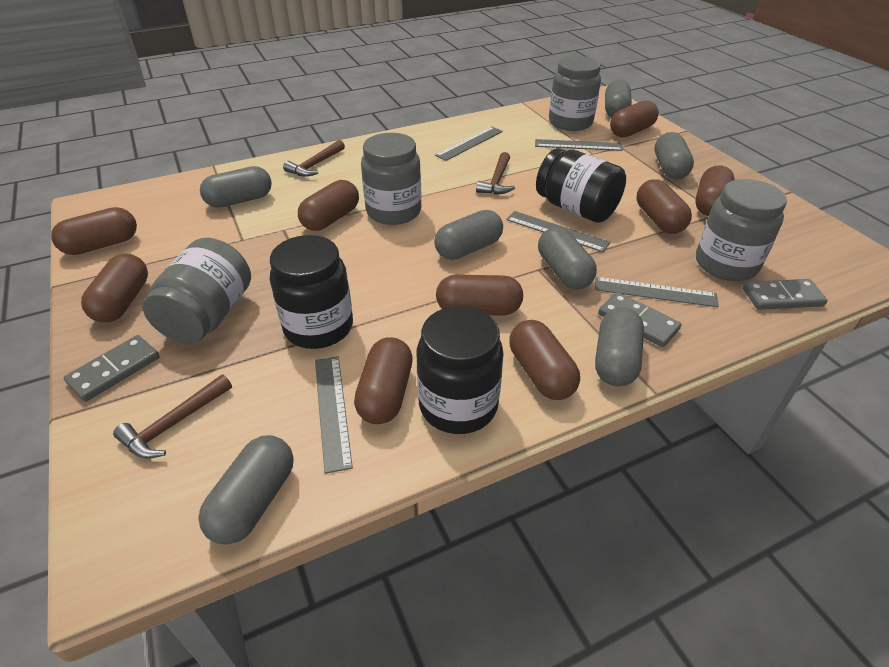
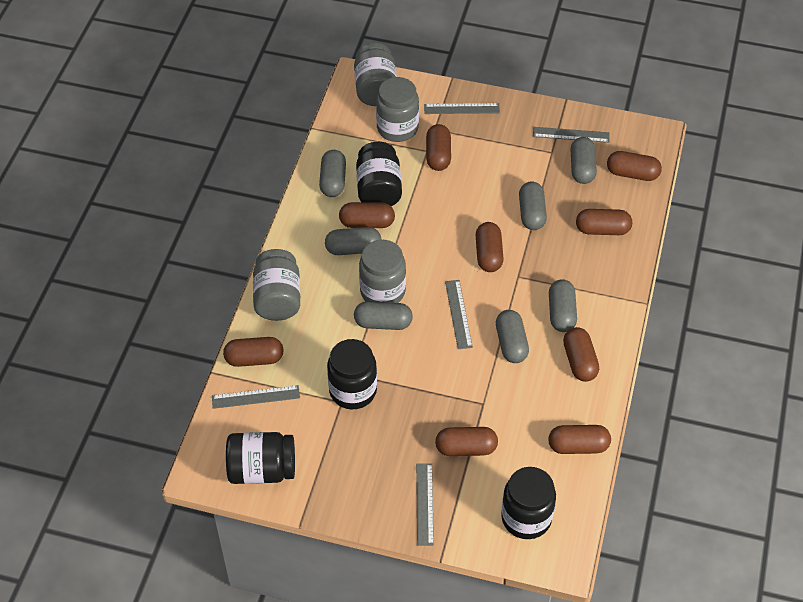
black jar: [270,235,353,349] [417,306,504,434] [536,148,626,223] = 3 -> [226,432,295,484] [327,339,377,409] [356,142,402,206] [501,467,556,539] = 4
brown hammer: [113,374,232,459] [283,140,345,177] [476,152,515,194] = 3 -> none = 0
grey domino: [63,335,160,402] [598,292,682,347] [743,279,828,310] = 3 -> none = 0

